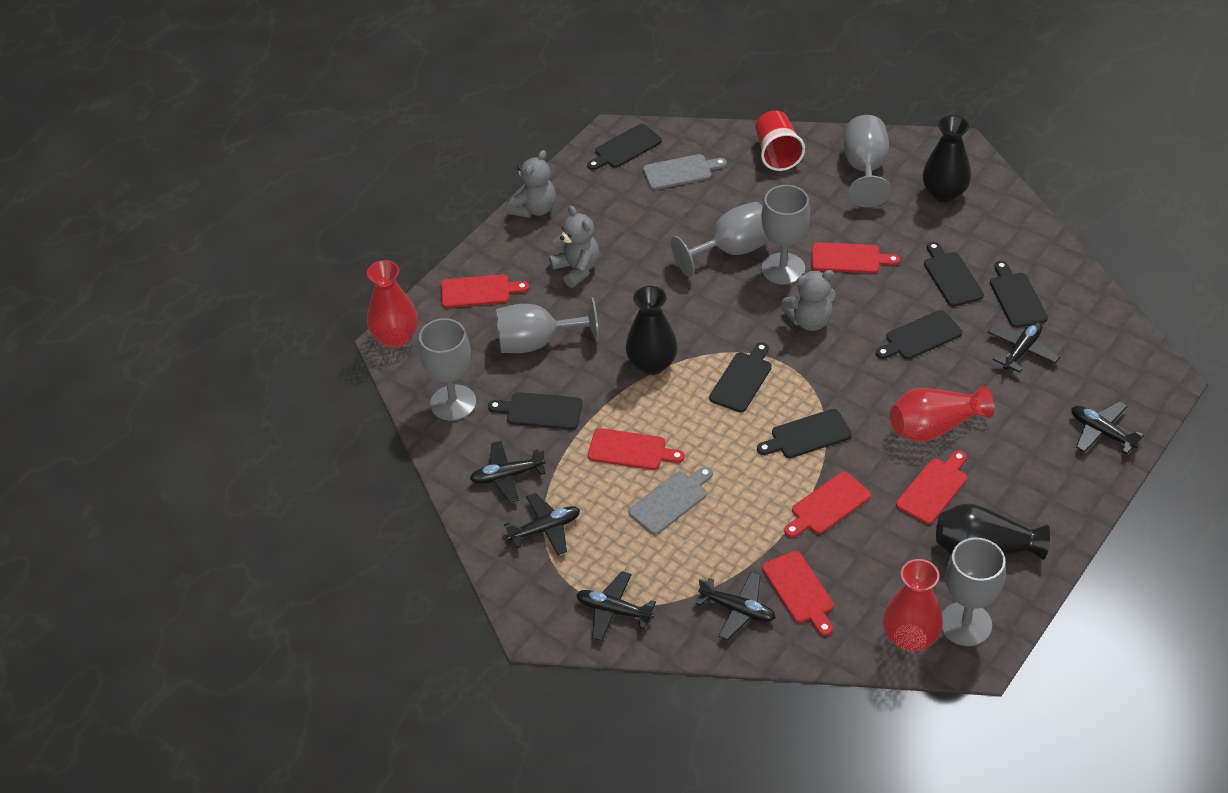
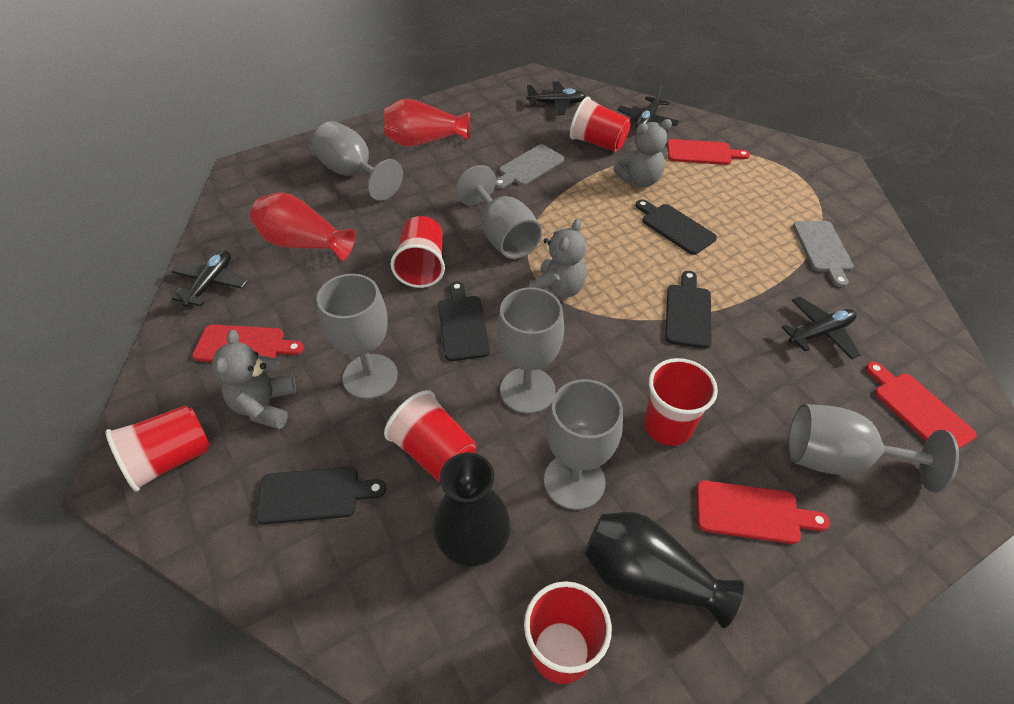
black cutting board: [488,392,583,430] [587,124,662,170] [709,342,772,412] [757,409,852,458] [876,310,962,359] [924,242,984,307] [990,261,1048,328] = 7 -> [256,467,386,525] [438,281,490,361] [635,199,717,255] [665,271,712,348] = 4
black plane: [470,441,546,503] [504,493,580,555] [576,571,656,641] [696,572,776,640] [988,322,1060,372] [1071,401,1144,454] = 6 -> [171,250,248,307] [526,82,586,115] [617,86,679,128] [781,297,861,359] = 4
black vase: [625,286,678,375] [923,115,971,202] [936,504,1050,560] = 3 -> [433,453,511,567] [584,512,744,628] = 2
red cup: [755,111,805,171] = 1 -> [105,405,210,492] [384,390,477,483] [391,216,445,288] [524,581,612,684] [570,97,631,152] [644,358,718,446] = 6
red cutting board: [441,274,529,308] [588,428,685,470] [762,551,834,636] [784,472,871,538] [811,242,900,273] [896,451,967,524] = 6 -> [192,325,304,362] [667,139,750,165] [696,480,830,544] [866,362,977,449] = 4
red vase: [367,260,418,348] [883,559,943,652] [890,386,995,442] = 3 -> [250,193,355,260] [384,99,471,147] = 2

